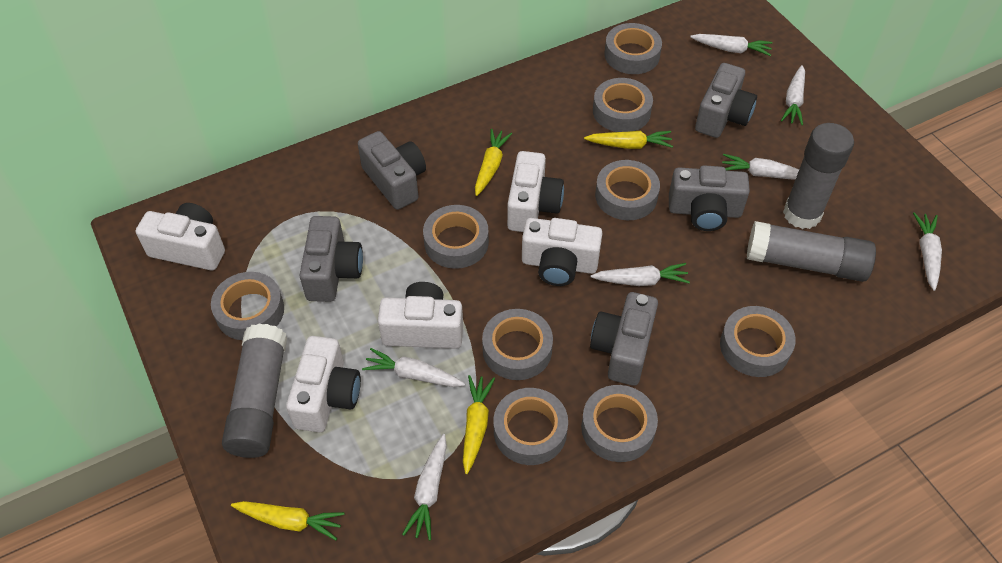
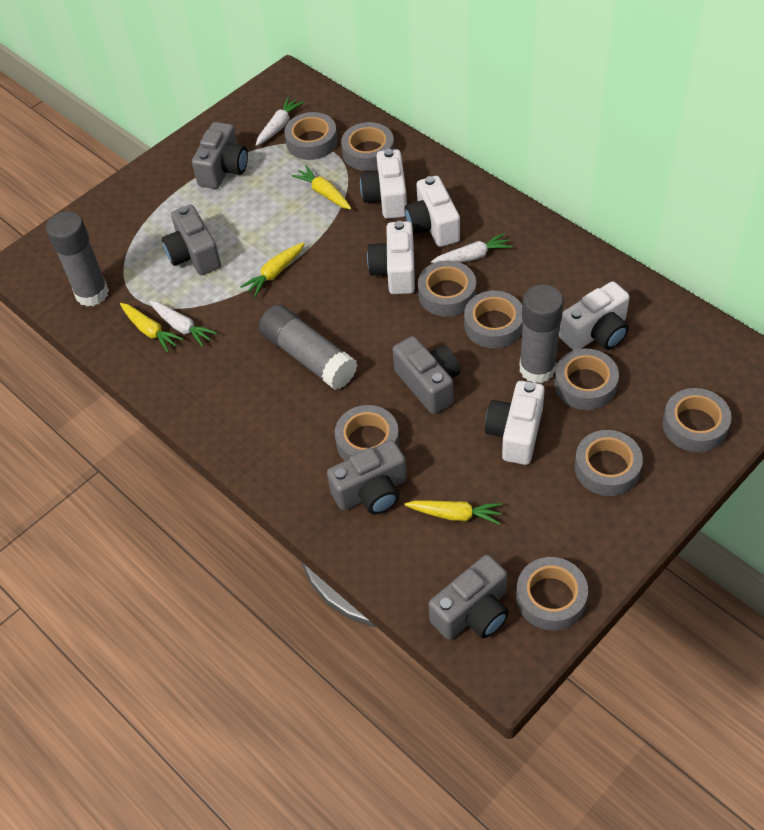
white carrot: [362,348,465,387] [402,434,447,541] [591,263,690,286] [690,34,772,56] [722,154,799,180] [781,65,805,125] [913,212,942,291] = 7 -> [149,301,217,347] [256,97,304,146] [431,233,512,264] = 3

